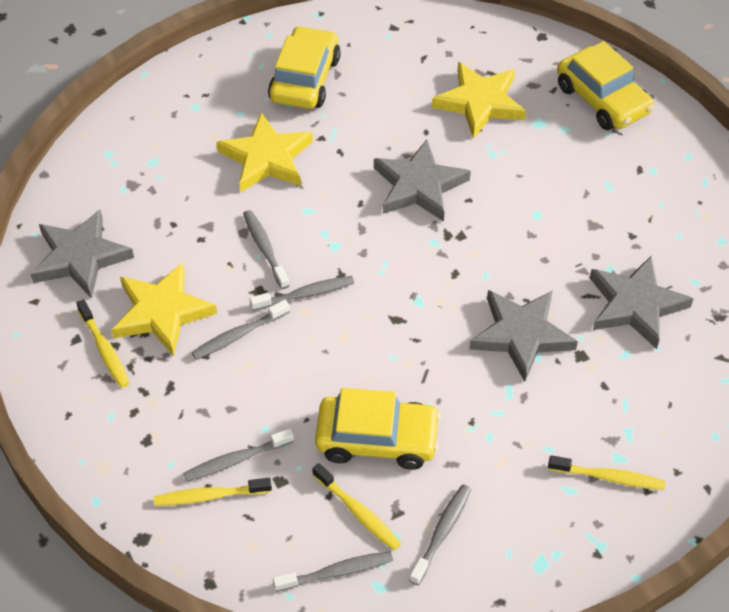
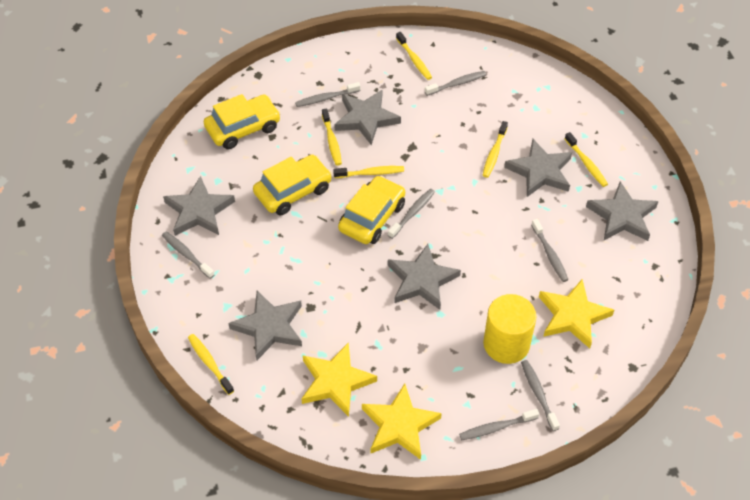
grey star: [30,210,134,299] [374,139,471,222] [469,290,578,382] [590,256,694,349] = 4 -> [163,176,235,236] [228,291,302,360] [334,90,401,145] [388,244,461,310] [504,139,572,197] [586,181,659,241] = 6
grey toothbrush: [183,428,294,482] [191,300,290,359] [243,210,290,289] [250,276,354,311] [273,551,393,592] [409,485,471,585] = 6 -> [162,232,215,279] [295,82,361,107] [388,189,435,239] [425,71,486,96] [459,409,539,440] [521,360,560,431] [531,219,569,282] = 7
yellow cylinder: none = 0 -> [483,294,536,364] = 1
yellow toothbrush: [76,299,130,388] [154,478,272,506] [312,463,401,550] [548,455,665,490] = 4 -> [188,334,234,395] [322,108,342,166] [333,166,404,178] [396,32,432,80] [483,121,508,178] [565,132,608,187] = 6

